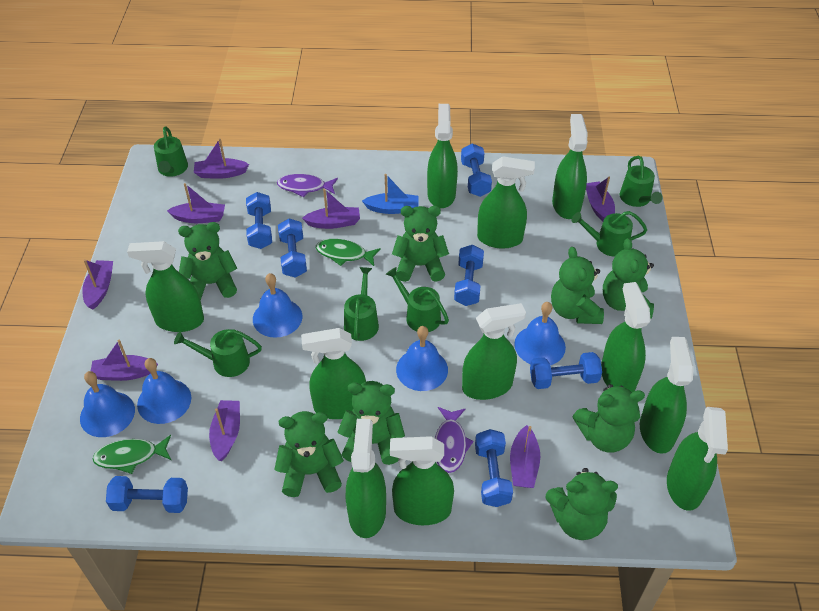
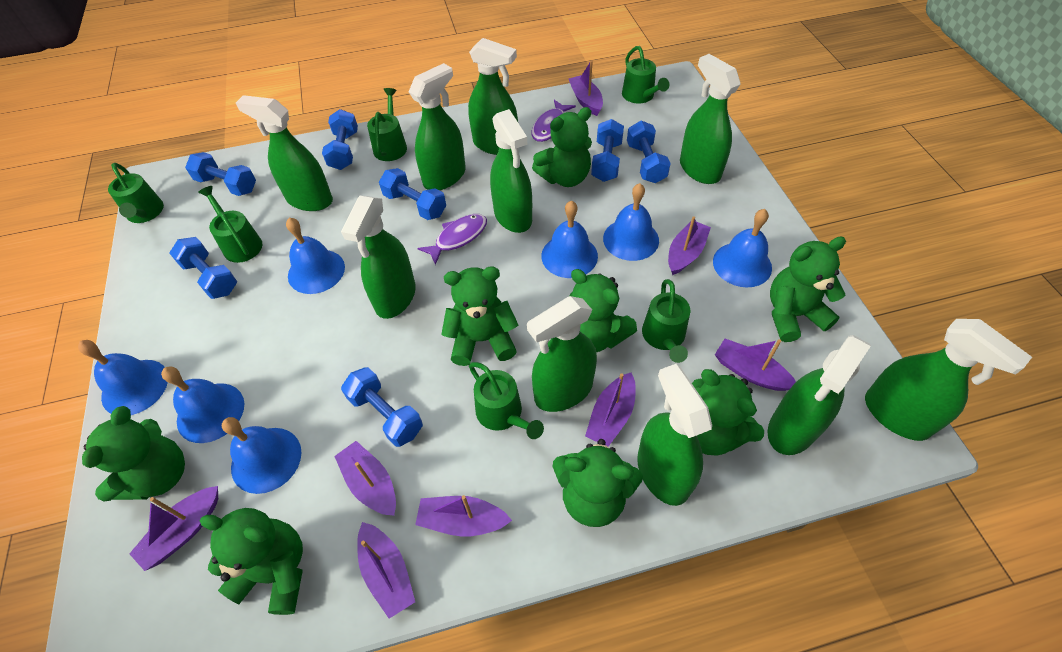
blue bell: [80,371,135,437] [137,358,191,424] [253,273,302,338] [396,326,448,391] [514,302,566,365] = 5 -> [78,340,168,415] [161,366,244,443] [222,417,301,494] [286,218,345,294] [541,201,598,278] [603,183,659,261] [713,209,772,287] = 7
blue boat: [362,174,419,214] = 1 -> none = 0
green fish: [92,435,171,474] [316,239,381,266] = 2 -> none = 0
green spray bottle: [127,241,204,332] [301,328,366,419] [346,419,386,538] [390,436,454,525] [427,104,458,208] [462,303,526,400] [477,156,535,249] [552,114,587,219] [601,282,651,392] [640,337,694,454] [667,407,728,511] = 11 -> [236,95,333,211] [341,196,416,319] [409,63,466,190] [468,38,518,155] [490,109,532,233] [527,296,597,412] [637,364,712,506] [680,54,741,184] [768,335,871,455] [865,319,1032,441] = 10

